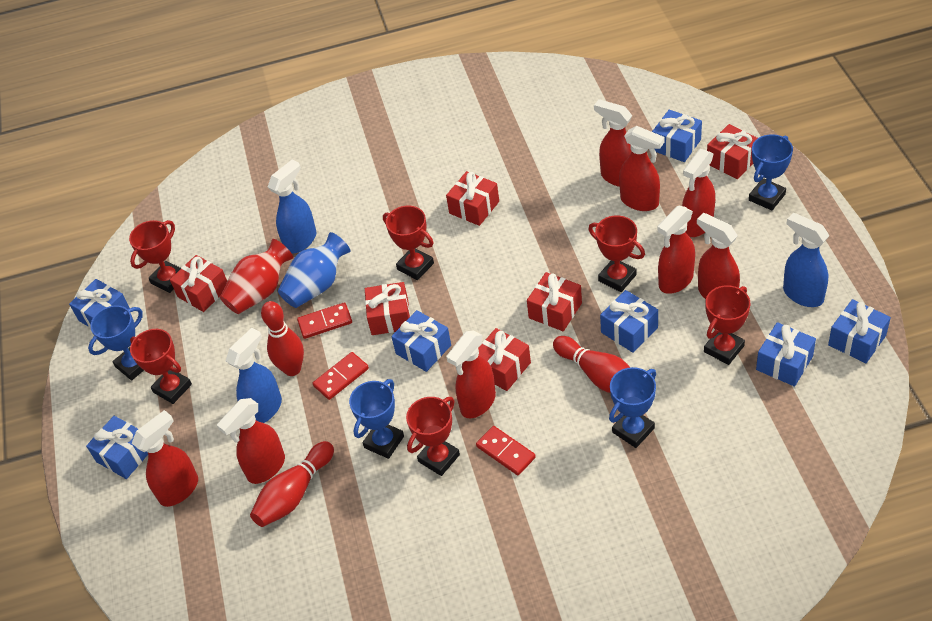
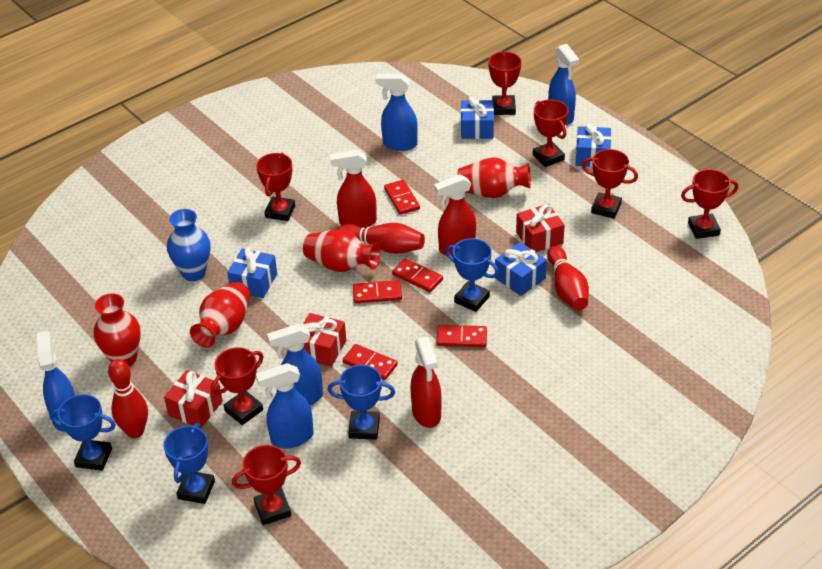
blue gift: [69,279,130,328] [86,416,148,479] [391,310,451,372] [600,290,658,353] [652,110,702,162] [756,322,816,386] [828,299,891,363] = 7 -> [227,247,277,298] [461,97,494,139] [495,242,547,296] [576,124,611,167] = 4
blue spray bottle: [226,328,282,423] [268,160,316,254] [783,213,829,307] = 3 -> [37,331,75,432] [256,363,314,448] [267,324,323,406] [376,74,418,151] [548,44,579,125] = 5
red domino: [297,302,352,339] [313,352,369,400] [476,426,536,475] = 3 -> [343,344,398,380] [353,280,402,303] [384,180,420,215] [392,258,443,292] [436,325,487,347] = 5
red gift: [170,255,227,312] [365,282,410,335] [446,171,499,226] [478,328,531,391] [527,272,582,331] [707,124,757,179] = 6 -> [164,370,223,428] [302,313,346,367] [516,204,565,252] = 3
red spray bottle: [132,410,198,507] [217,398,285,484] [446,331,496,418] [594,99,632,187] [619,126,665,211] [658,206,695,294] [682,149,715,237] [697,213,740,299] = 8 -> [330,150,377,228] [411,337,442,428] [434,174,476,256] = 3
red trophy: [129,220,181,293] [130,329,192,404] [383,206,434,280] [406,397,460,476] [589,216,645,292] [704,285,750,365] = 6 -> [211,347,263,425] [232,445,301,525] [256,153,295,221] [488,52,521,115] [533,99,568,167] [582,149,638,219] [681,169,738,239] = 7
red vase: [220,239,293,314] = 1 -> [94,293,141,366] [190,282,251,348] [303,229,381,272] [457,157,531,198] = 4

